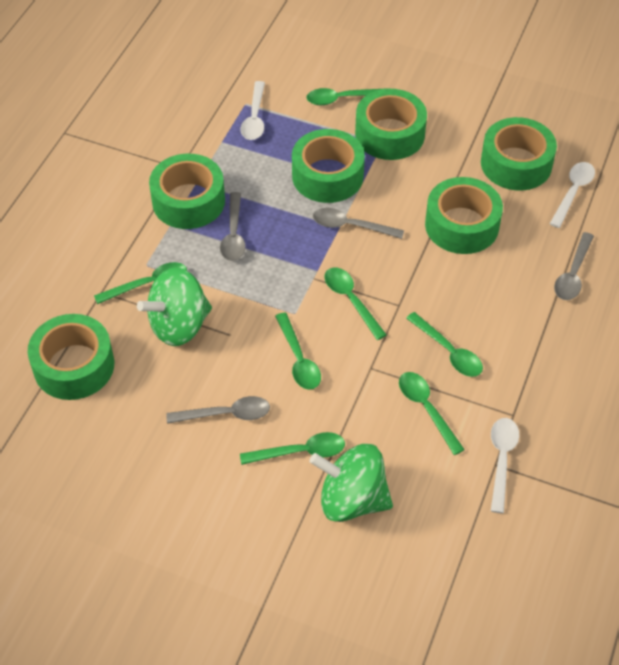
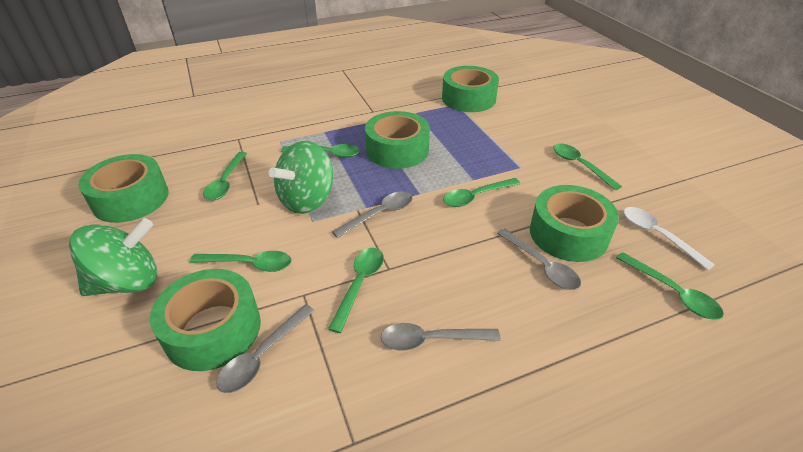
green tape: [28,314,114,400] [149,154,225,229] [292,129,365,203] [355,89,427,160] [425,177,503,254] [481,117,557,191] = 6 -> [78,154,169,223] [150,269,261,371] [365,111,430,169] [442,66,499,112] [530,185,619,262] = 5
white spoon: [241,81,265,140] [491,418,519,513] [550,162,595,228] = 3 -> [624,207,715,270] = 1

